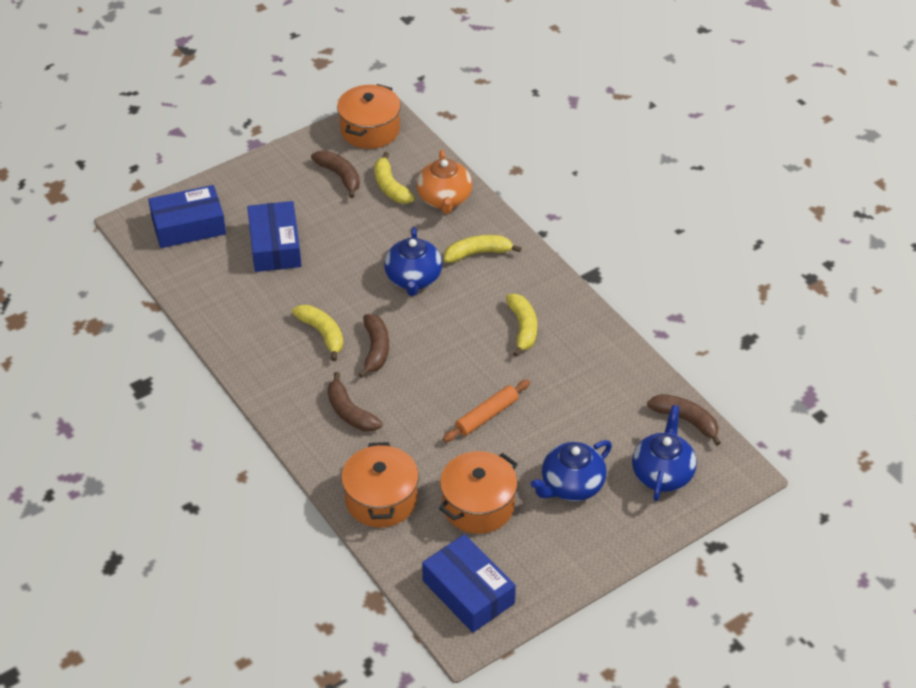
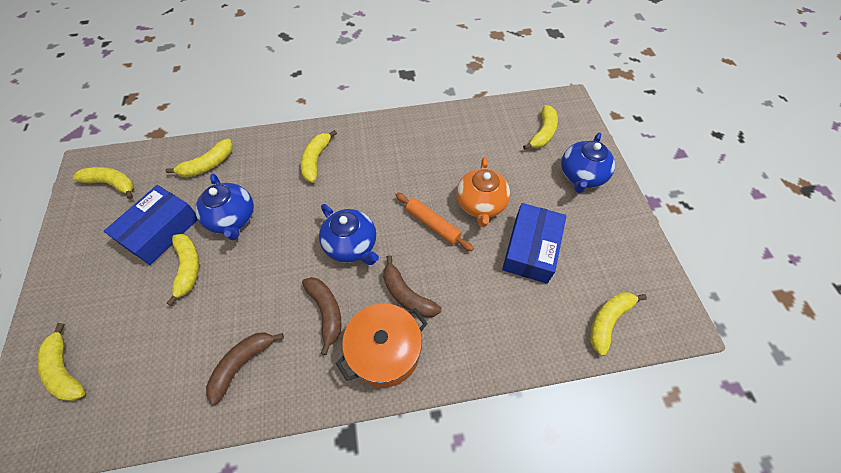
blue box: [148,185,226,248] [247,201,301,272] [422,534,516,633] = 3 -> [104,185,197,265] [502,203,567,284] = 2
brown banana: [311,150,360,198] [328,372,383,432] [358,314,389,378] [647,394,721,446] = 4 -> [206,332,284,405] [302,277,341,355] [383,255,441,318] = 3
orange pot: [337,84,401,149] [341,442,419,528] [439,451,518,534] = 3 -> [336,303,428,388] = 1
yellow banana: [292,305,343,361] [374,152,415,204] [444,235,521,263] [506,294,537,357] = 4 -> [37,323,85,401] [73,167,134,199] [165,139,233,177] [167,234,199,306] [301,130,337,183] [523,105,558,150] [590,292,647,356] = 7

